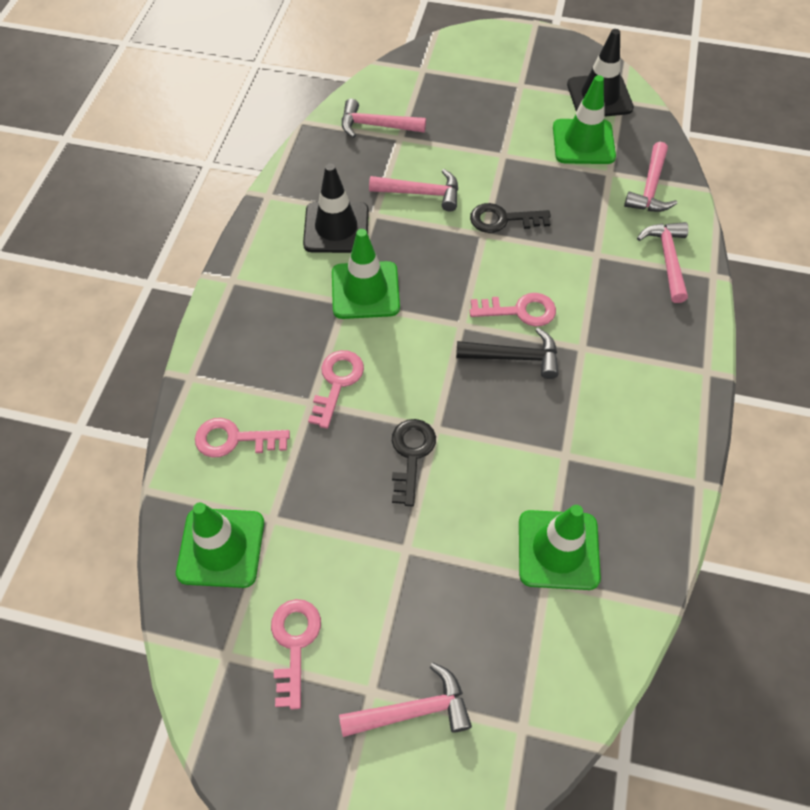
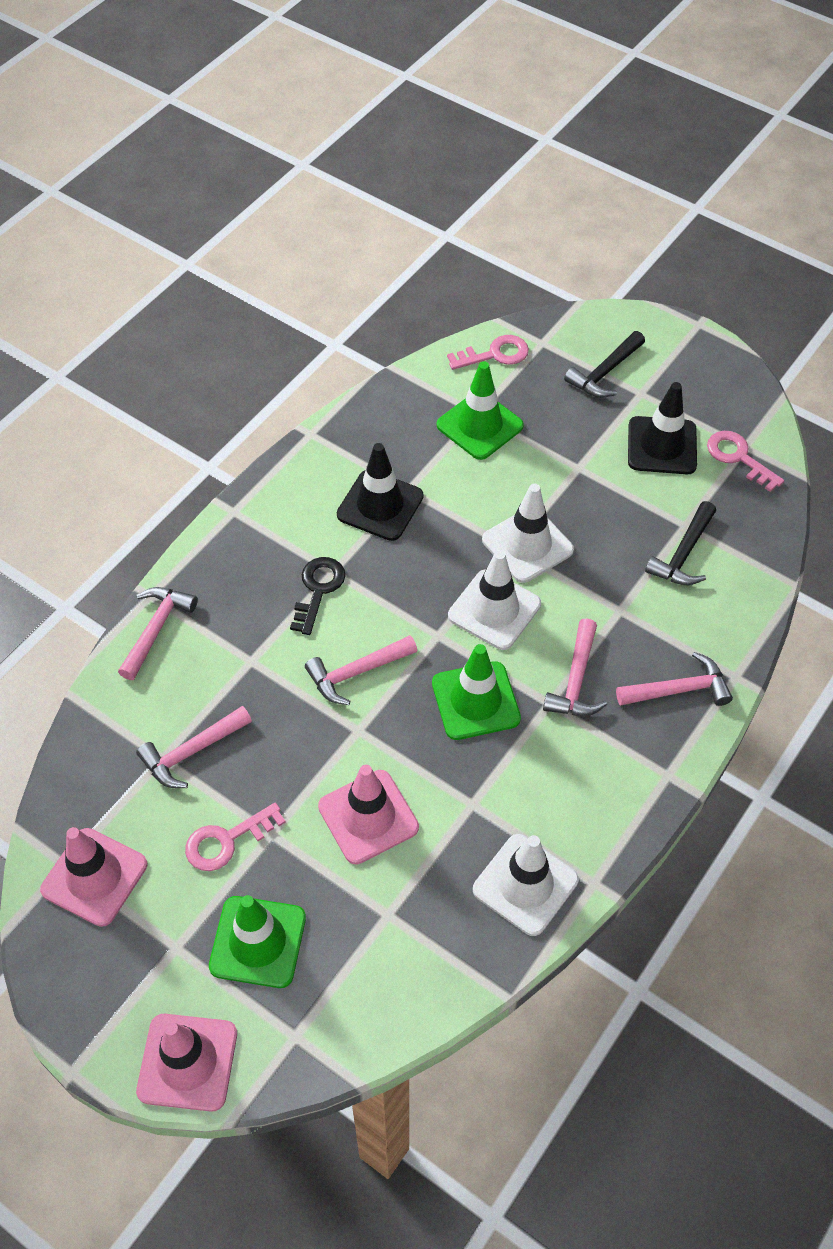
black hammer: [456,328,559,379] = 1 -> [564,331,645,398] [645,501,716,585] = 2
black key: [392,419,436,506] [470,203,551,233] = 2 -> [290,557,345,635] = 1
green traffic cone: [176,502,264,588] [332,229,400,319] [519,505,601,590] [553,75,616,164] = 4 -> [209,895,306,988] [432,644,521,740] [437,361,524,460] = 3
pink key: [195,418,290,457] [271,599,321,709] [308,350,364,429] [470,293,556,326] = 4 -> [185,803,286,871] [447,335,529,370] [707,431,784,492] = 3
pink traffic cone: none = 0 -> [40,827,147,927] [136,1014,237,1112] [318,765,419,864] = 3
white traffic cone: none = 0 -> [448,550,541,650] [473,834,579,936] [482,484,574,583] = 3

